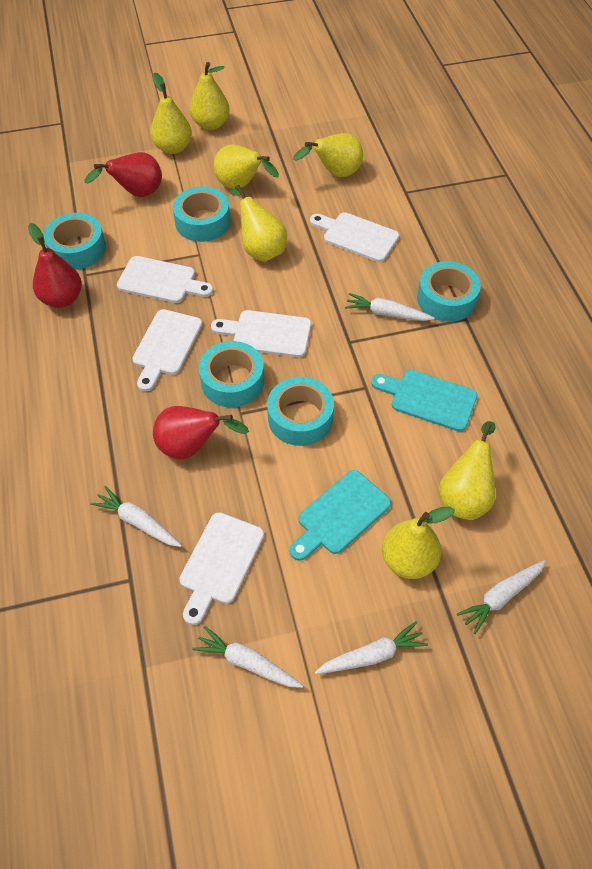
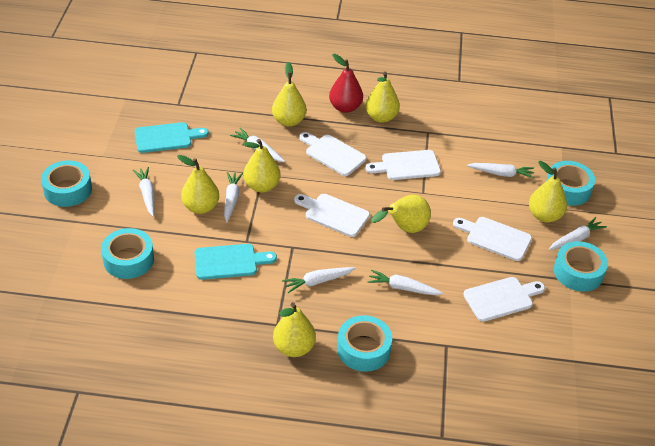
red pear: [28,223,82,308] [84,152,162,197] [153,406,249,459] = 3 -> [329,54,363,113] = 1
white carrot: [90,486,182,547] [192,626,303,688] [315,621,428,674] [345,293,435,321] [457,560,546,634] = 5 -> [133,167,155,217] [224,172,243,222] [230,128,285,162] [282,267,356,293] [368,270,443,295] [467,163,535,178] [549,217,607,250] = 7

